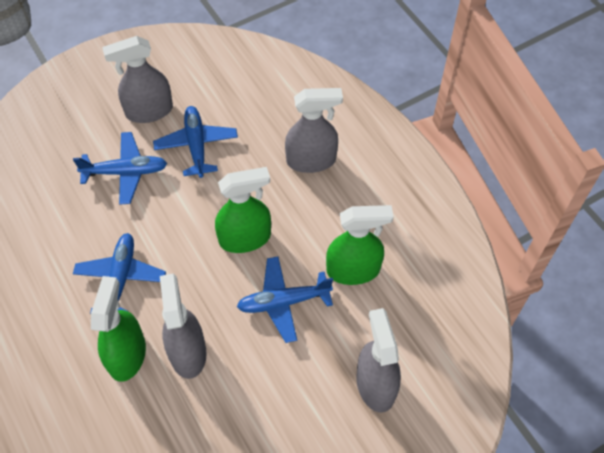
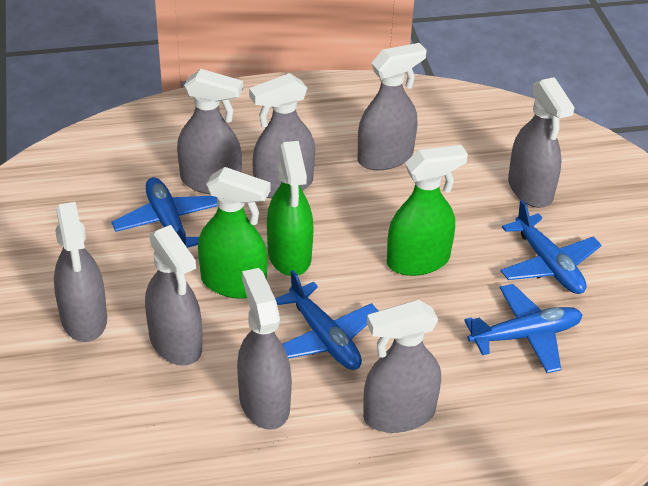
grey spray bottle: [102,36,173,123] [160,274,206,379] [285,88,343,173] [356,308,401,412] = 4 -> [54,202,107,342] [145,225,202,366] [177,69,243,194] [237,268,292,430] [249,73,315,198] [358,43,427,170] [363,300,441,433] [508,77,575,208] = 8

